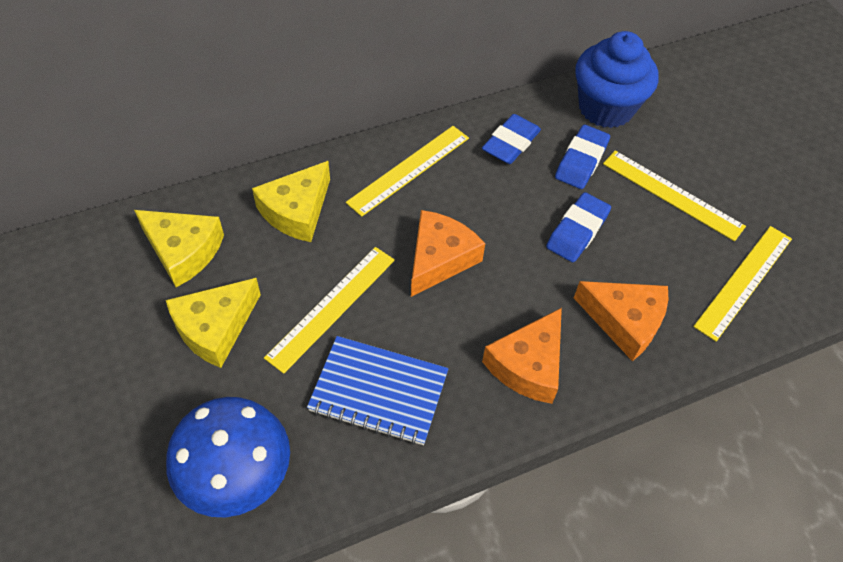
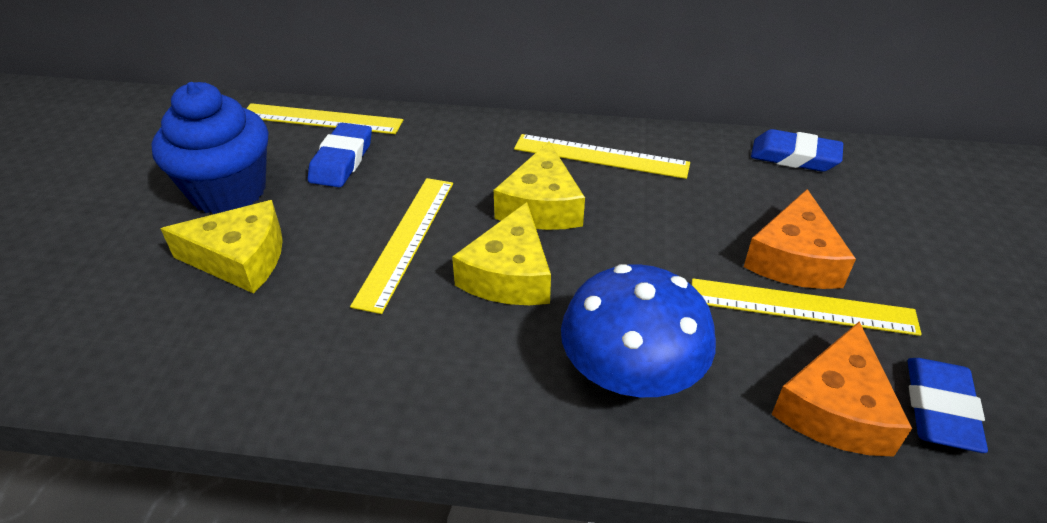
blue notebook: [307,336,449,445] = 1 -> none = 0
orange cheese: [411,210,485,297] [482,308,562,404] [574,281,668,361] = 3 -> [744,189,856,289] [771,322,912,457] = 2

